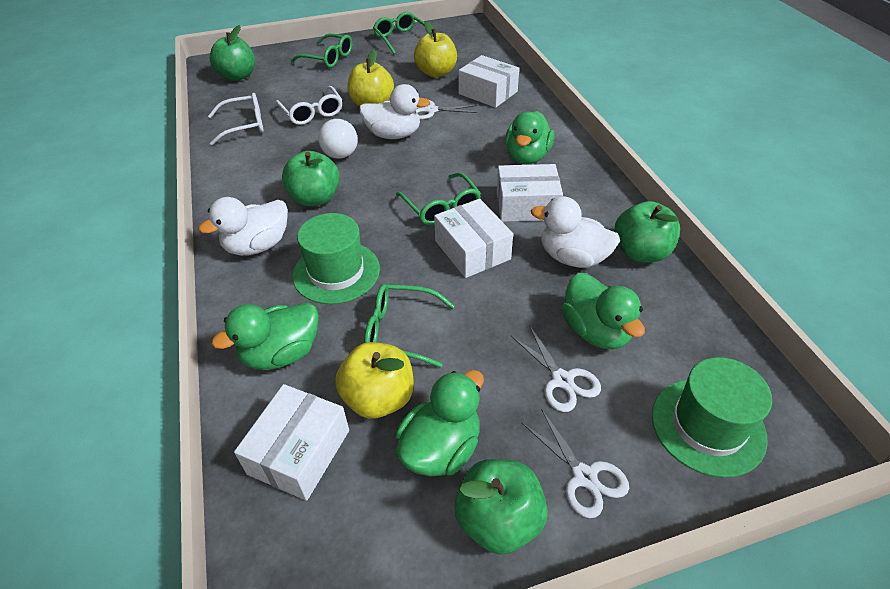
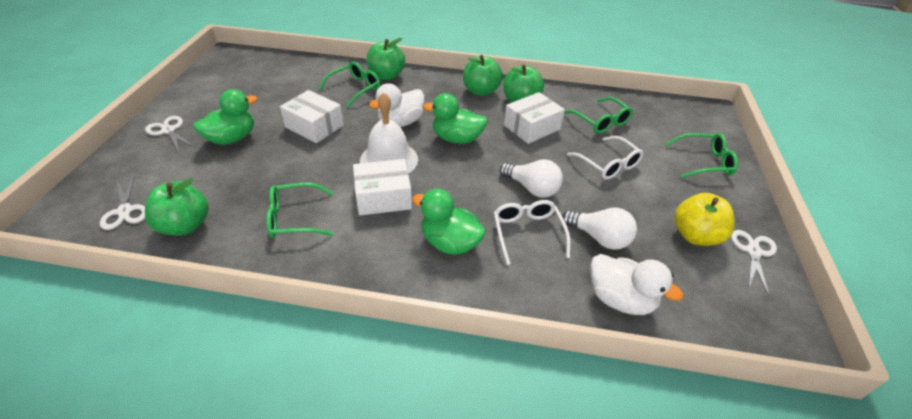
green duck: [212,302,319,370] [396,370,484,477] [505,111,555,164] [562,273,645,349] = 4 -> [193,89,258,145] [412,189,486,255] [423,93,488,144] = 3
green hat: [292,213,380,304] [652,357,772,478] = 2 -> none = 0
white bell: none = 0 -> [360,92,418,174] = 1
white box: [234,384,349,501] [434,199,513,278] [459,55,519,108] [497,164,563,222] = 4 -> [280,90,344,143] [353,159,412,216] [504,92,565,144] = 3
white duck: [199,197,288,256] [359,84,430,139] [531,196,620,268] = 3 -> [369,83,425,127] [591,254,683,315] = 2
white light bulb: [318,119,358,159] = 1 -> [500,159,563,198] [562,208,637,250] = 2
yellow apple: [335,342,414,419] [347,50,394,107] [414,22,457,78] = 3 -> [674,193,735,246] = 1

